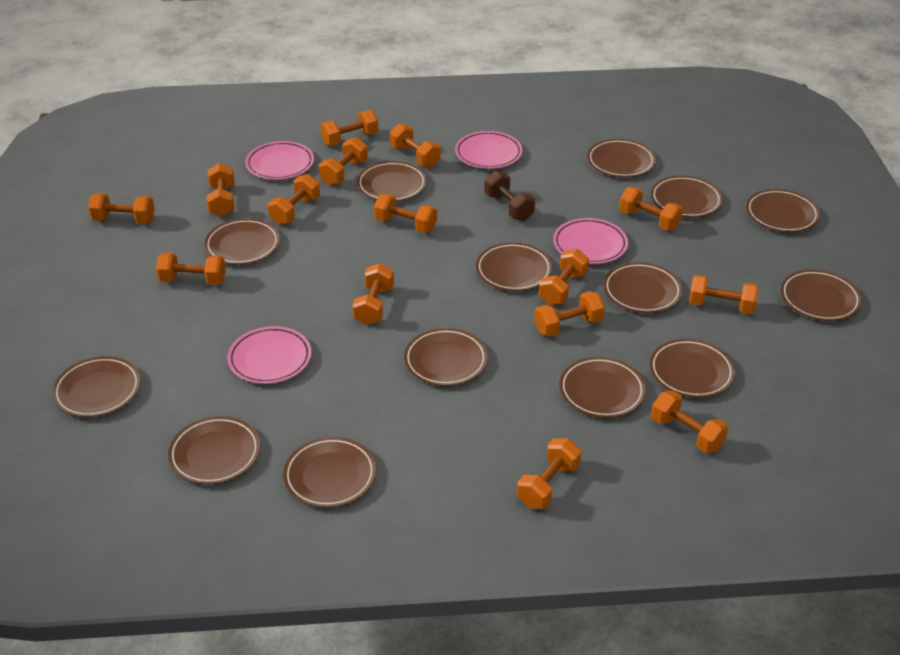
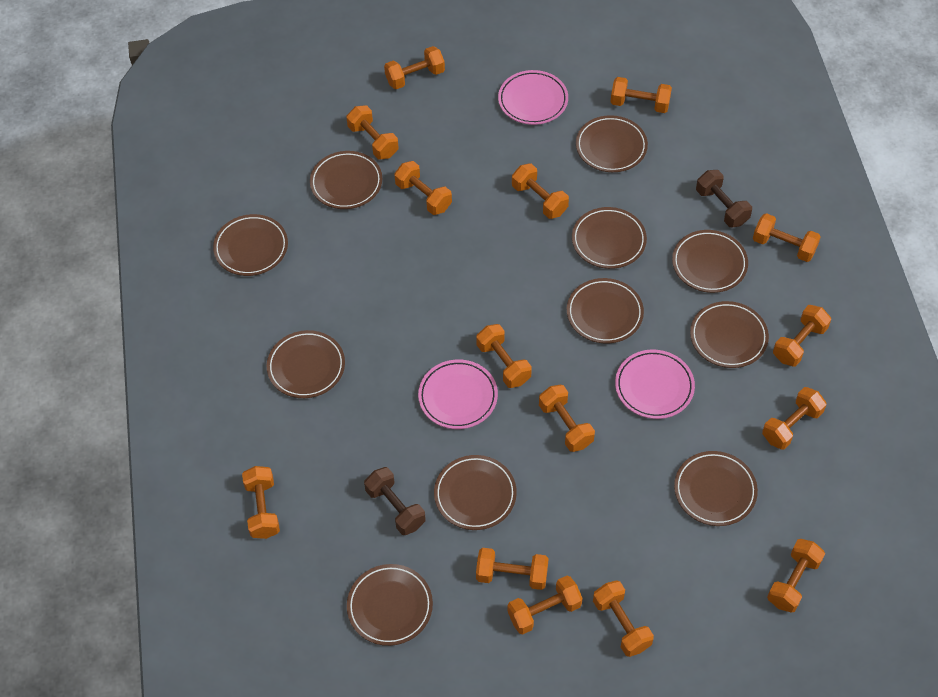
brown dumbbell: [484,171,535,221] = 1 -> [364,467,426,535] [696,170,752,227] = 2
brown plate: [52,356,141,417] [168,416,260,485] [204,218,280,265] [283,437,376,508] [357,161,427,201] [404,328,488,386] [476,242,552,291] [559,357,646,418] [587,139,656,177] [603,262,682,313] [650,339,735,398] [651,176,723,218] [746,189,820,232] [781,270,862,321] = 14 -> [213,214,288,276] [267,330,345,398] [310,151,382,209] [347,564,433,646] [434,455,517,530] [567,278,644,343] [572,207,647,269] [576,115,648,172] [672,230,748,293] [674,451,758,526] [690,301,769,368] = 11
pink plate: [227,326,312,384] [245,141,314,180] [455,131,523,169] [553,218,628,264] = 4 -> [418,360,498,429] [498,70,568,125] [615,350,695,419] = 3

